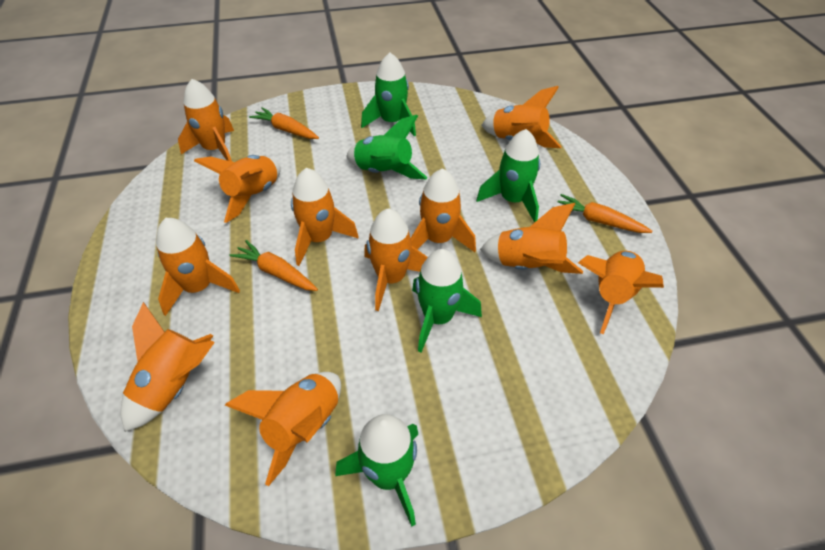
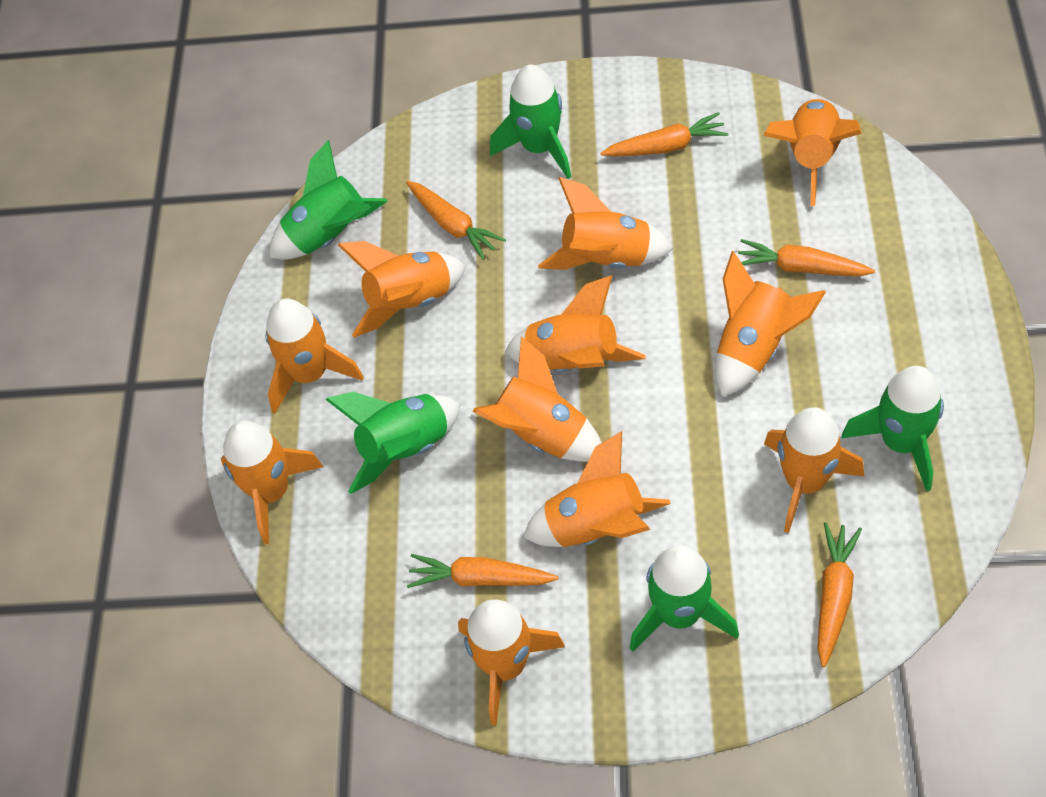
orange carrot: [229,240,318,291] [249,107,319,139] [558,194,653,233] = 3 -> [406,181,506,260] [407,554,558,588] [600,112,728,156] [738,239,875,276] [817,522,862,667] = 5

